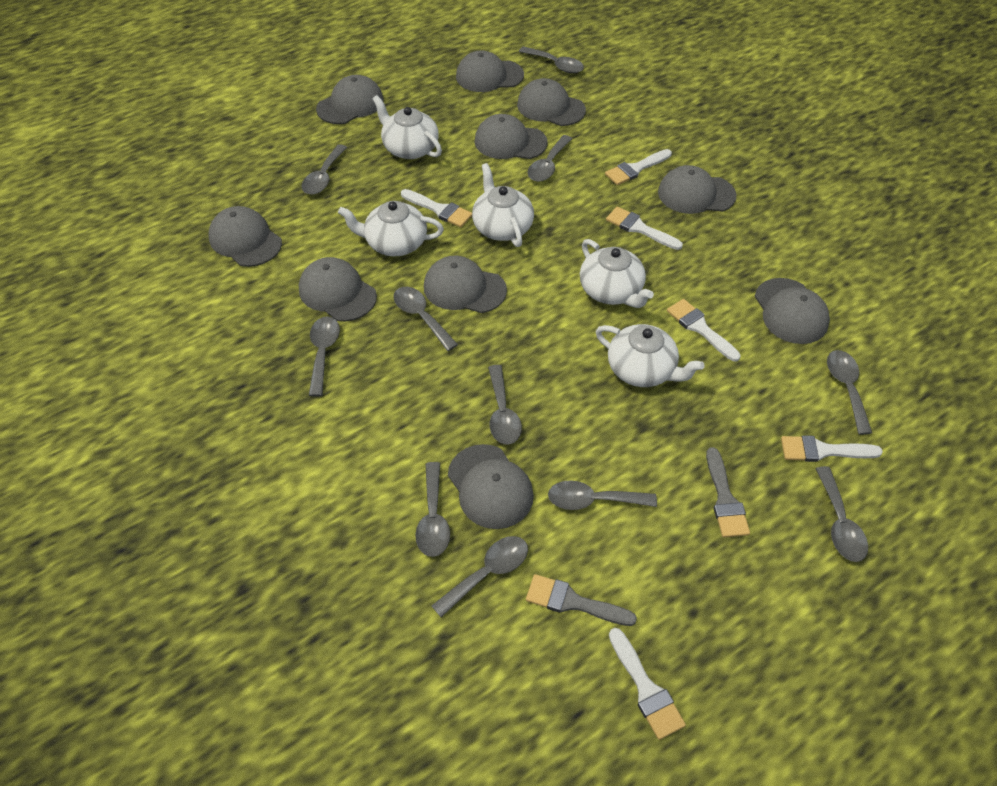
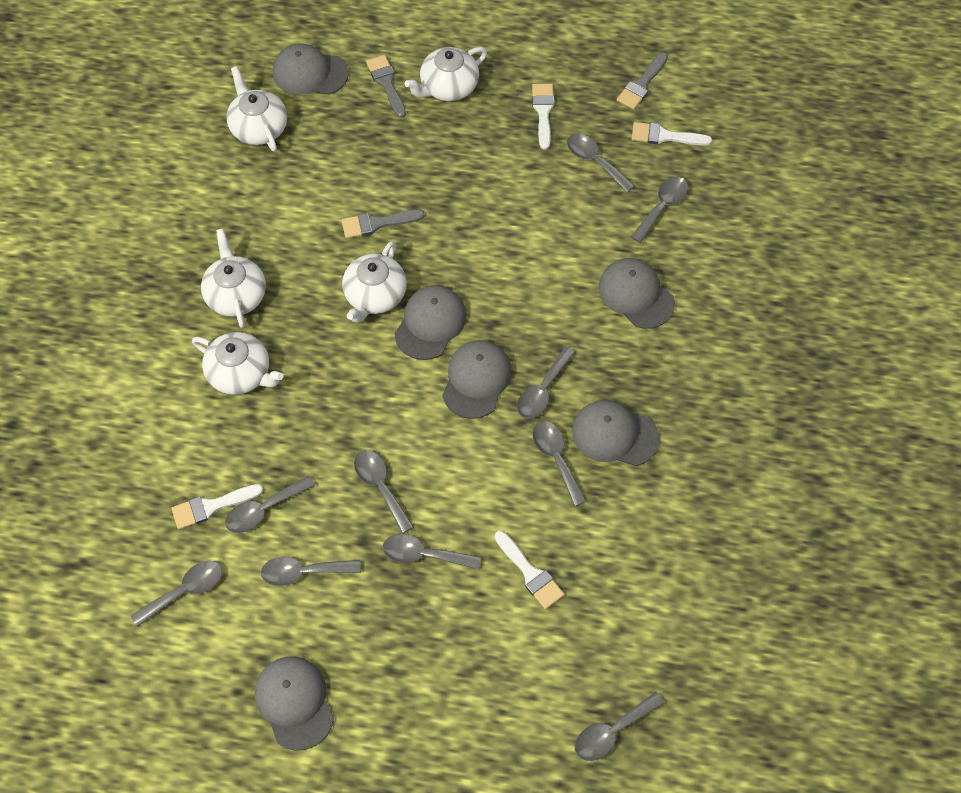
grey brush: [526,574,637,626] [706,447,750,538] = 2 -> [342,210,425,238] [366,55,406,118] [617,53,668,110] = 3
grey cap: [208,206,282,267] [299,257,377,321] [316,75,383,124] [424,256,507,313] [448,444,534,529] [456,50,524,92] [474,114,548,159] [517,78,586,126] [658,165,736,214] [755,278,830,344] = 10 -> [255,656,334,750] [273,43,349,95] [394,285,466,360] [442,340,512,419] [572,400,660,466] [598,258,675,329] = 6
grey spoon: [302,144,347,194] [309,316,340,397] [394,287,458,351] [415,462,450,557] [431,536,528,618] [488,365,522,445] [519,46,584,73] [528,135,572,182] [548,480,657,510] [816,466,868,562] [827,350,872,435] = 11 -> [131,561,223,627] [225,475,315,533] [261,557,361,586] [354,450,414,533] [383,534,481,570] [517,347,576,419] [532,421,587,507] [567,133,635,193] [575,692,665,761] [631,177,688,243] = 10
white brush: [401,189,472,227] [605,149,672,185] [606,207,683,250] [609,628,686,740] [667,299,741,362] [781,435,883,462] = 6 -> [171,484,263,529] [494,531,564,609] [532,84,555,150] [632,122,712,146] = 4

